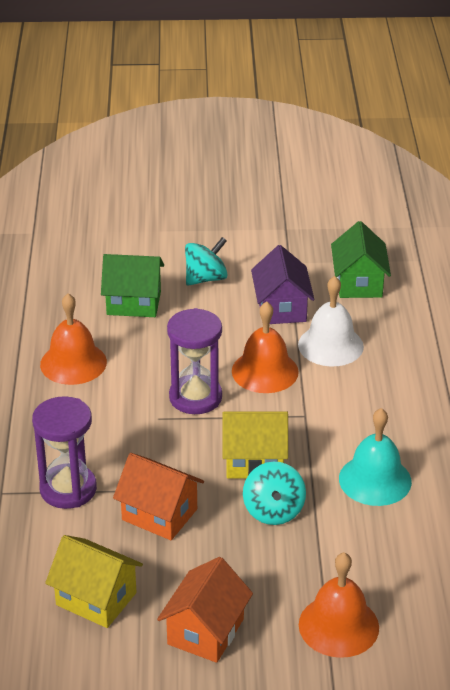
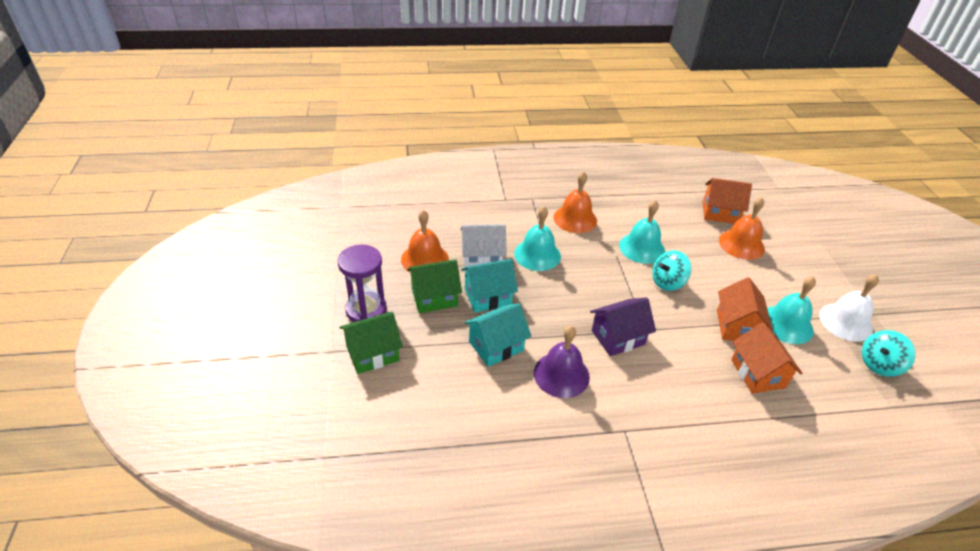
orange house: [113,453,204,540] [157,557,253,663] = 2 -> [703,178,752,224] [717,277,773,341] [731,322,803,394] = 3
purple bell: none = 0 -> [534,326,590,398] = 1
purple hourglass: [32,396,97,509] [167,308,222,414] = 2 -> [338,245,387,322] = 1
turquoise bell: [339,408,412,506] = 1 -> [514,206,561,271] [619,200,665,264] [767,276,816,344] = 3
turquoise house: none = 0 -> [461,259,518,313] [464,303,531,367] = 2
white house: none = 0 -> [460,224,507,268] = 1
yellow house: [45,535,143,628] [222,411,288,479] = 2 -> none = 0

